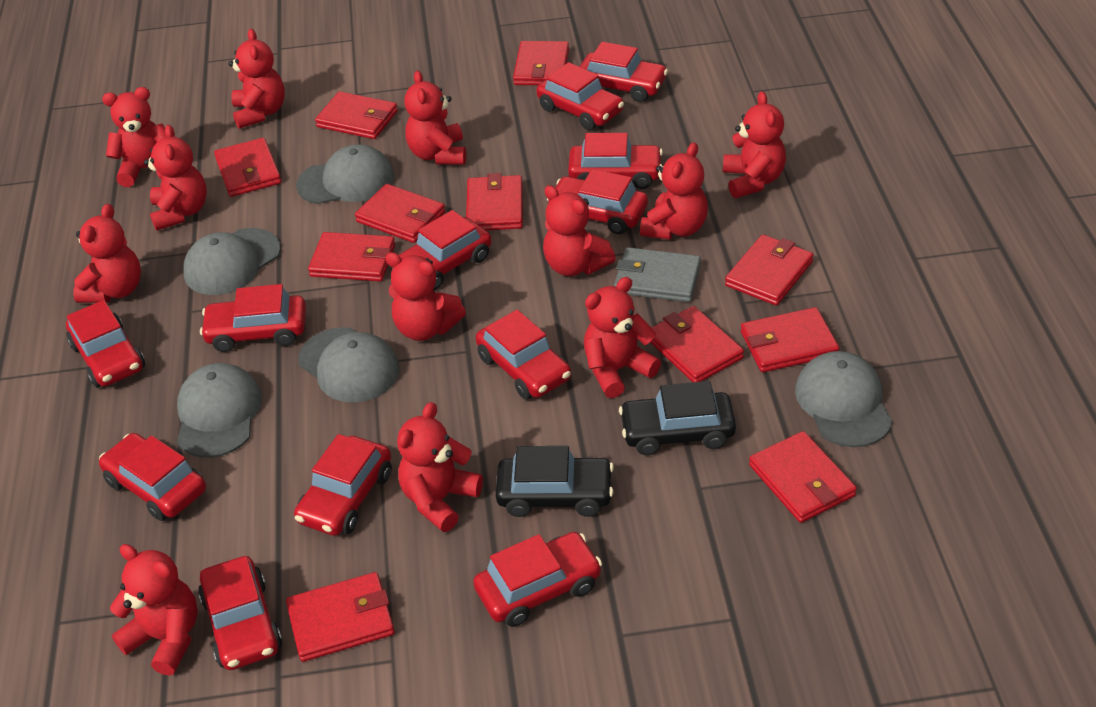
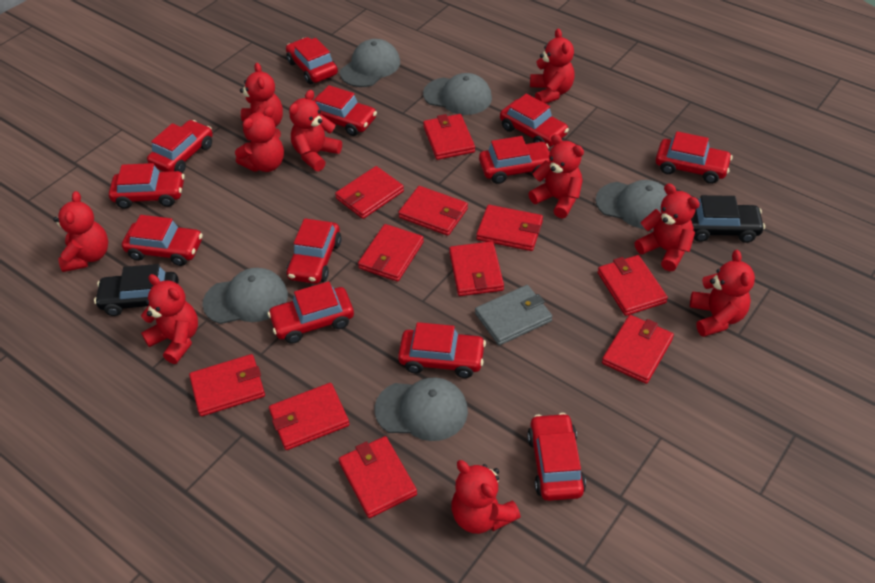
red teddy bear: [73,204,141,303] [102,87,166,187] [110,544,198,676] [144,125,207,231] [229,29,285,129] [385,252,466,341] [397,402,483,532] [404,70,466,165] [543,185,616,276] [584,277,661,398] [640,142,708,240] [723,91,786,198] = 12 -> [53,191,108,272] [141,274,198,364] [235,107,284,172] [240,63,283,141] [289,90,342,171] [451,460,521,534] [528,134,584,218] [530,29,575,104] [635,183,700,271] [690,250,755,337] = 10

